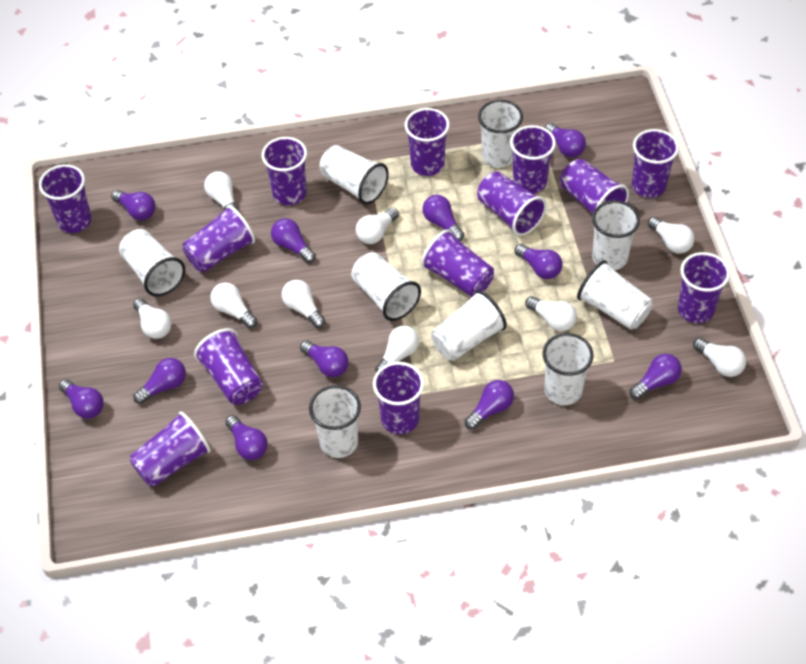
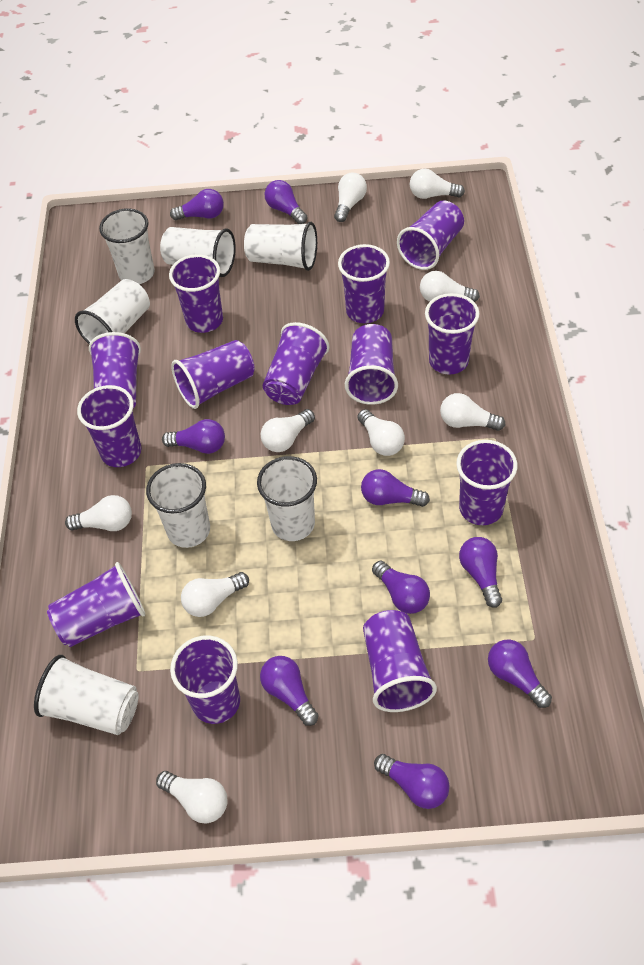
purple light bulb: [59,379,104,419] [111,190,156,220] [133,358,186,404] [225,415,268,460] [271,218,316,263] [300,340,349,377] [423,195,464,241] [465,380,514,430] [515,244,562,279] [545,123,586,157] [630,354,682,399] = 11 -> [162,419,225,454] [170,189,224,220] [260,656,318,726] [264,180,308,224] [361,469,430,507] [372,561,430,614] [374,754,450,809] [459,537,502,608] [488,640,552,708] = 9
white cup: [119,229,185,296] [309,385,361,458] [320,145,389,205] [351,252,421,321] [431,290,507,361] [478,100,523,168] [542,333,594,405] [577,260,653,330] [592,200,640,270] = 9 -> [34,655,139,735] [75,279,150,344] [99,208,155,284] [146,463,210,548] [160,227,236,277] [244,222,317,271] [257,456,317,541] = 7

